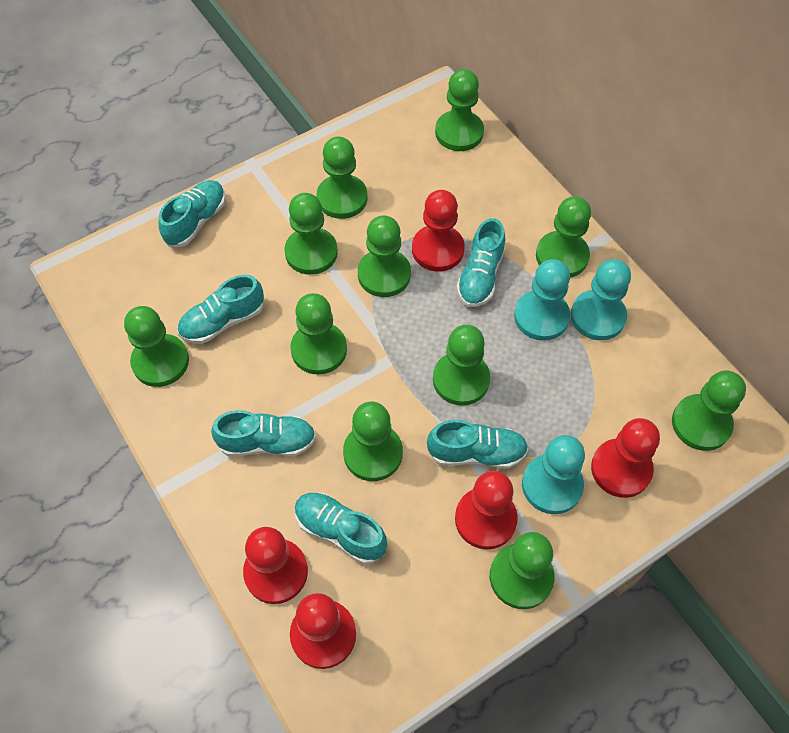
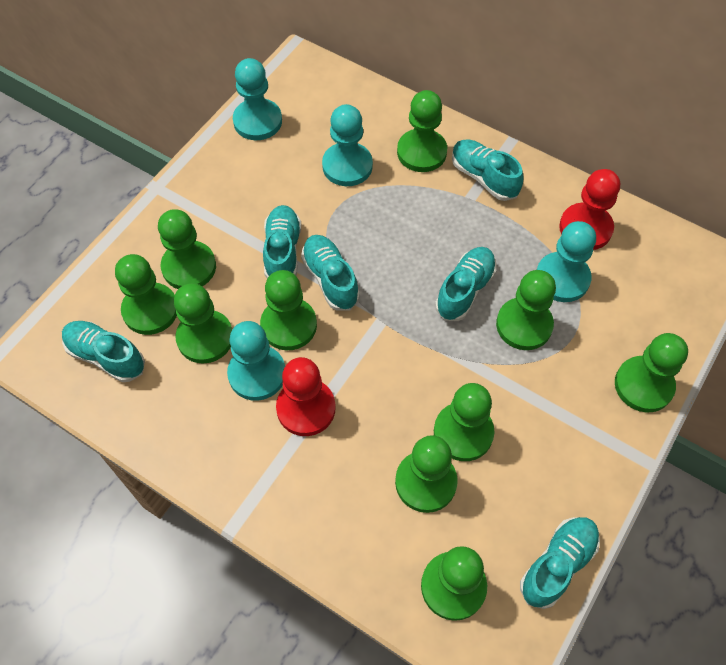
green pawn: [124,306,189,387] [284,193,338,275] [290,293,347,375] [317,137,367,219] [343,402,403,481] [358,215,411,297] [433,325,490,406] [435,69,484,151] [490,532,555,609] [536,196,591,278] [672,371,746,451] = 11 -> [115,254,177,335] [158,209,216,289] [174,283,232,364] [260,270,317,350] [395,435,458,513] [397,90,447,172] [421,546,487,621] [434,383,495,461] [496,270,556,350] [615,333,688,412] = 10
red pawn: [243,527,308,604] [290,593,356,669] [412,190,465,271] [455,471,518,549] [591,418,660,498] = 5 -> [276,357,336,436] [559,169,620,250] = 2
turquoise pawn: [514,259,570,341] [522,435,585,514] [571,259,631,340] = 3 -> [227,321,285,401] [233,58,282,140] [322,104,373,186] [537,221,596,302] = 4

